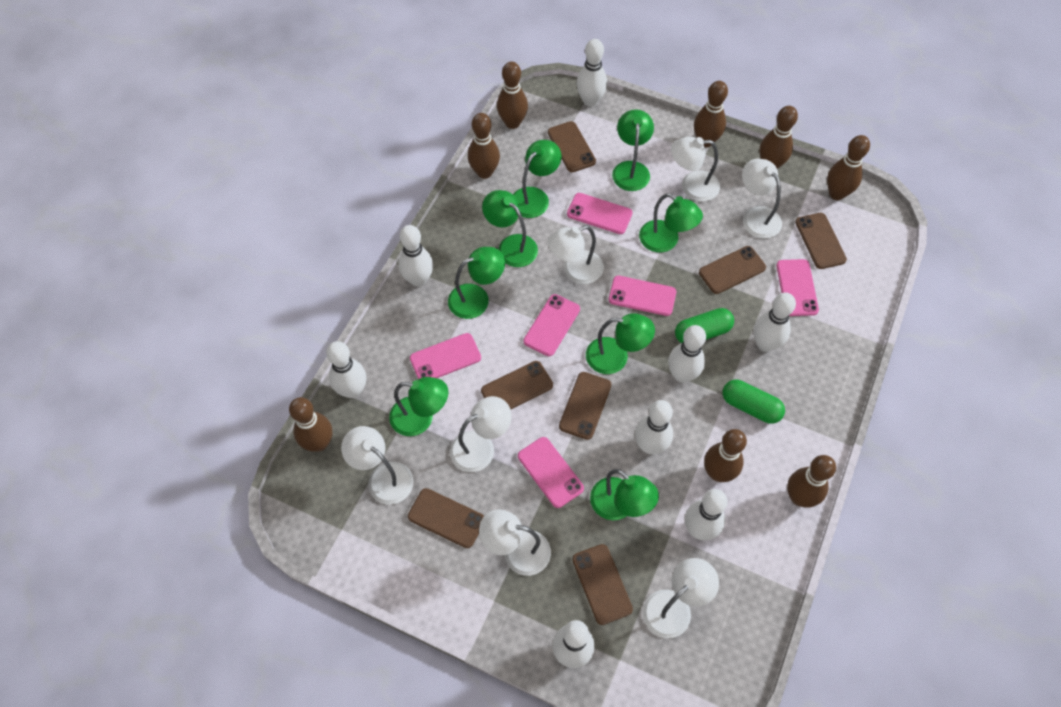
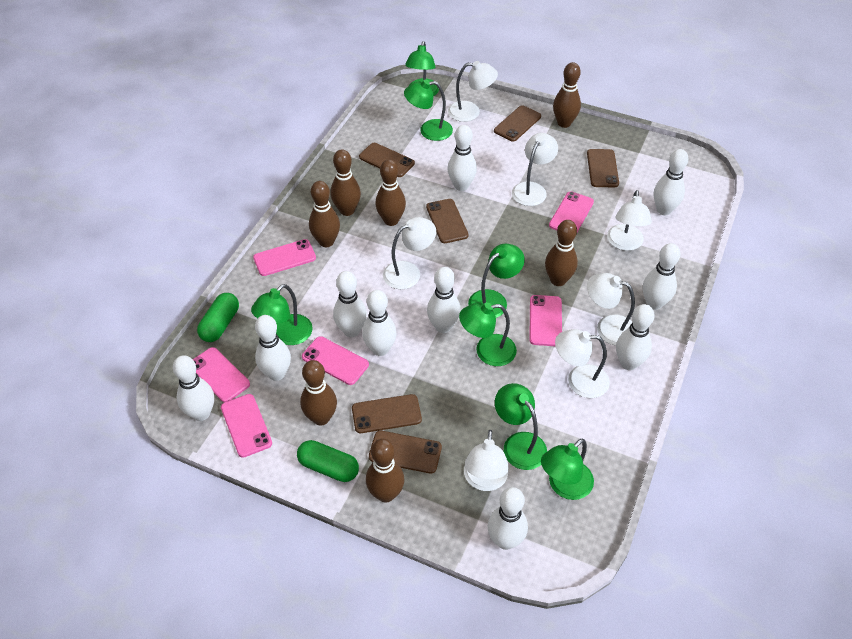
brown bowling pin: [289,397,332,452] [468,113,500,179] [497,62,528,129] [694,81,728,147] [704,429,747,482] [760,106,798,169] [787,455,836,507] [827,135,870,200] = 8 -> [300,360,337,426] [309,181,340,247] [331,149,361,216] [366,439,405,503] [375,159,406,226] [545,220,578,286] [553,62,581,128] = 7
brown phone: [408,488,484,548] [481,361,553,410] [548,121,596,172] [559,372,612,440] [572,544,633,625] [699,246,766,294] [795,213,847,269] = 7 -> [352,394,422,433] [359,143,415,177] [369,430,442,474] [426,199,468,243] [494,105,541,142] [587,149,619,187] = 6
green lamp: [389,377,448,436] [448,247,505,319] [482,190,538,267] [513,140,562,218] [586,313,655,374] [590,469,659,520] [612,109,654,191] [639,193,703,253] = 8 -> [251,284,313,345] [404,80,453,141] [405,41,439,96] [459,302,517,366] [468,244,525,318] [495,383,547,470] [541,439,594,500] = 7
white bowling pin: [326,341,366,398] [398,225,433,287] [552,620,595,668] [576,39,607,107] [635,400,673,454] [668,325,706,383] [685,489,728,541] [753,293,796,352] = 8 -> [173,355,214,421] [255,315,291,381] [333,271,367,337] [362,290,397,356] [427,267,461,333] [448,125,477,191] [488,487,528,550] [616,304,655,370] [643,243,681,310] [654,149,689,215] = 10

